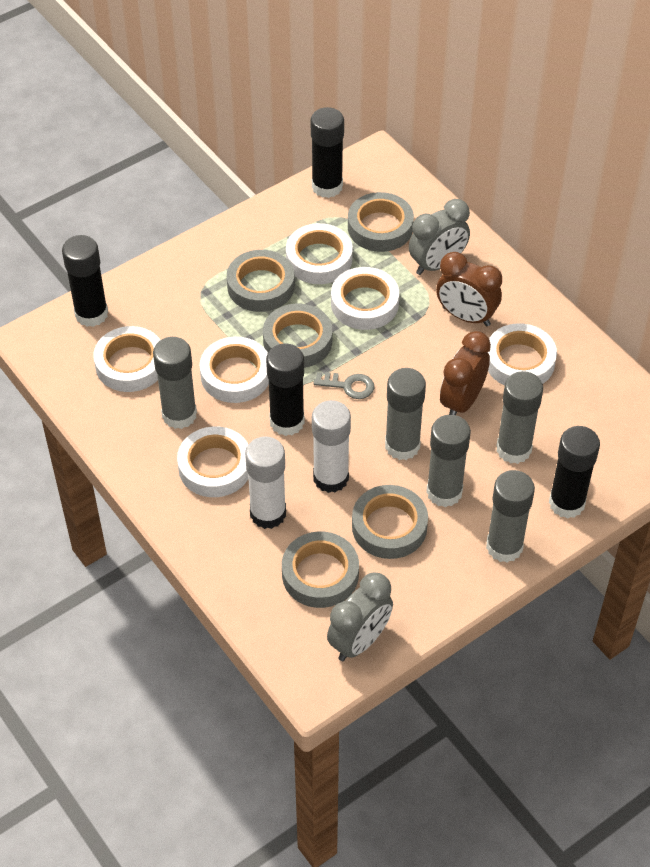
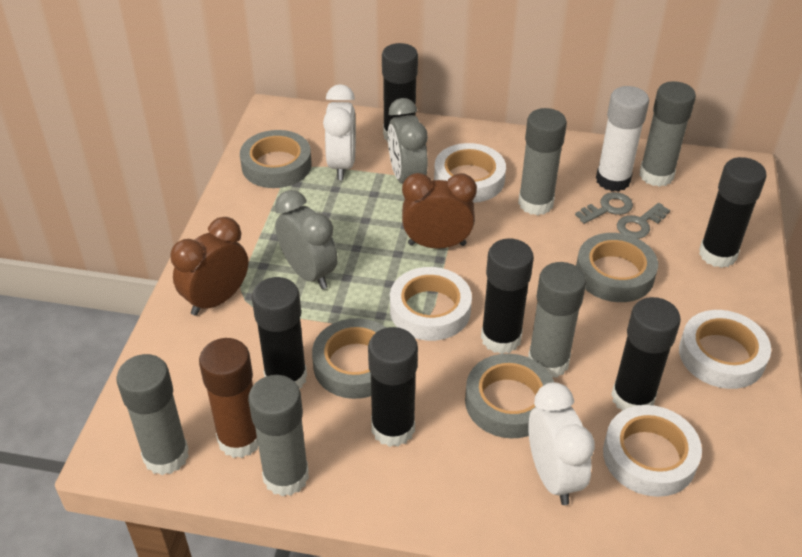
black glue stick: [62,235,108,327] [266,344,305,436] [311,107,344,198] [549,426,600,519] = 4 -> [252,277,307,389] [368,327,418,447] [382,43,418,142] [481,238,534,354] [611,297,681,411] [699,157,767,268] = 6
brown glue stick: none = 0 -> [199,338,258,458] = 1
grey key: [313,372,374,399] = 1 -> [575,192,633,224] [617,203,670,239] = 2
grey tape: [227,250,295,312] [263,304,332,368] [282,532,359,608] [348,192,414,252] [352,485,428,559] = 5 -> [240,130,312,188] [312,318,386,399] [465,354,554,438] [576,233,658,302] = 4
white clock: none = 0 -> [323,84,356,180] [528,382,595,505] = 2
white glue stick: [245,436,286,529] [312,400,351,493] = 2 -> [596,86,649,192] = 1
white tape: [93,326,160,392] [177,426,248,497] [200,337,269,403] [286,223,353,284] [331,267,399,330] [487,323,557,386] = 6 -> [390,267,472,341] [434,143,506,203] [603,405,702,497] [679,310,771,389] = 4

